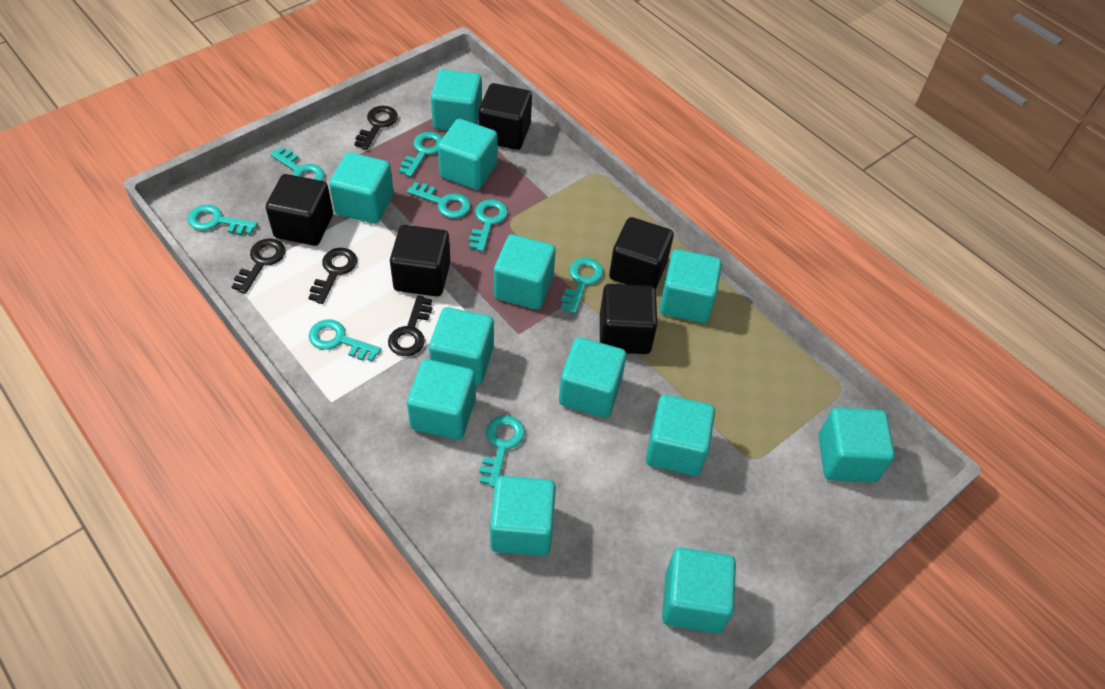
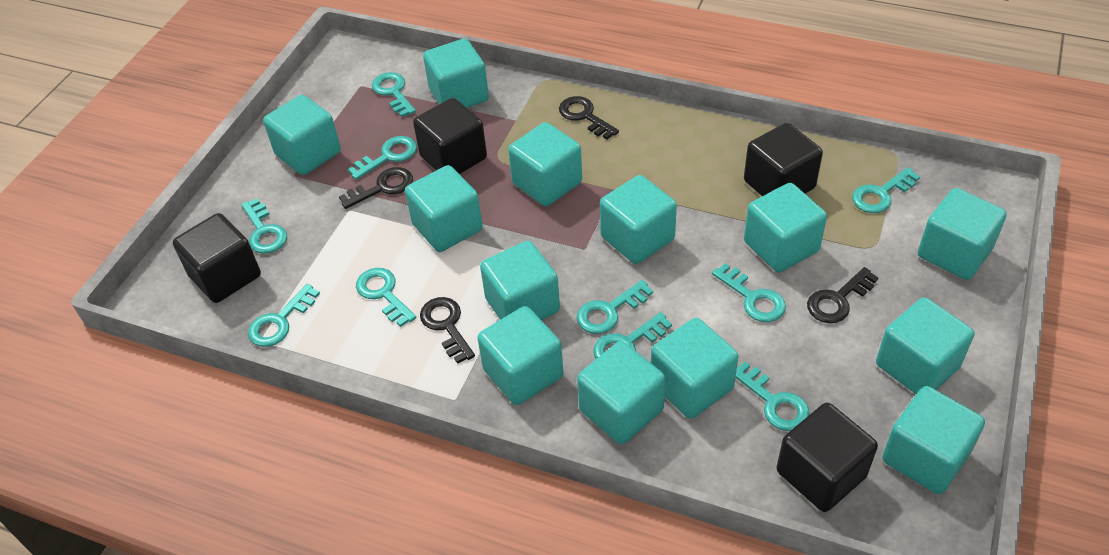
black cube: [266,174,333,246] [390,225,450,297] [479,83,532,150] [600,284,657,354] [609,217,674,290] = 5 -> [173,213,261,303] [413,98,487,174] [744,123,823,196] [776,403,878,512] = 4
turquoise cube: [329,152,394,224] [407,359,476,440] [429,307,494,385] [431,69,482,131] [438,119,498,190] [490,476,556,556] [494,234,556,310] [559,337,627,418] [646,395,715,476] [659,249,722,323] [662,547,736,633] [818,407,895,482] = 12 -> [263,95,341,175] [405,165,483,252] [423,39,489,108] [477,306,563,405] [480,241,560,320] [508,122,582,206] [577,341,665,444] [600,175,677,264] [651,318,739,419] [744,183,827,273] [876,297,974,394] [882,386,985,494] [918,188,1007,280] = 13
turquoise key: [188,205,258,235] [270,147,325,181] [309,319,381,362] [399,132,443,177] [407,182,471,218] [469,199,508,252] [479,415,525,487] [561,258,603,313] = 8 -> [241,198,287,254] [248,284,320,347] [348,136,417,180] [356,268,416,327] [372,72,416,117] [577,280,653,334] [593,312,672,359] [712,263,786,322] [736,361,810,431] [852,167,920,213] = 10

